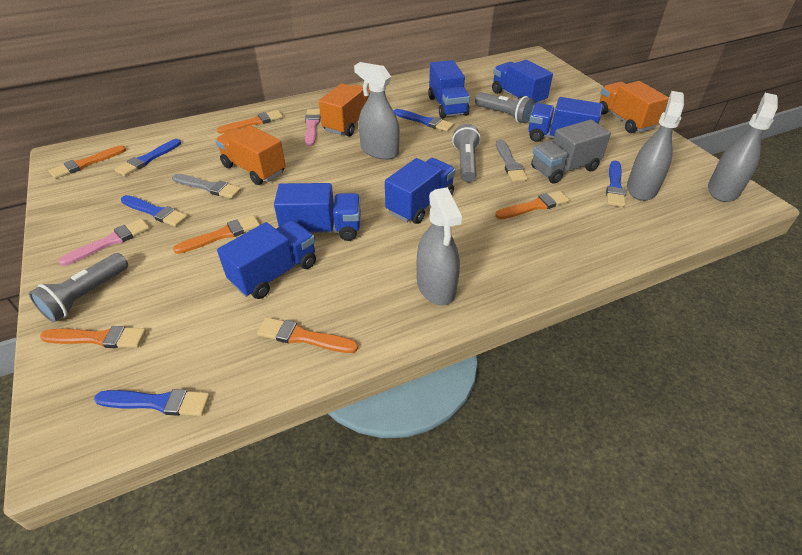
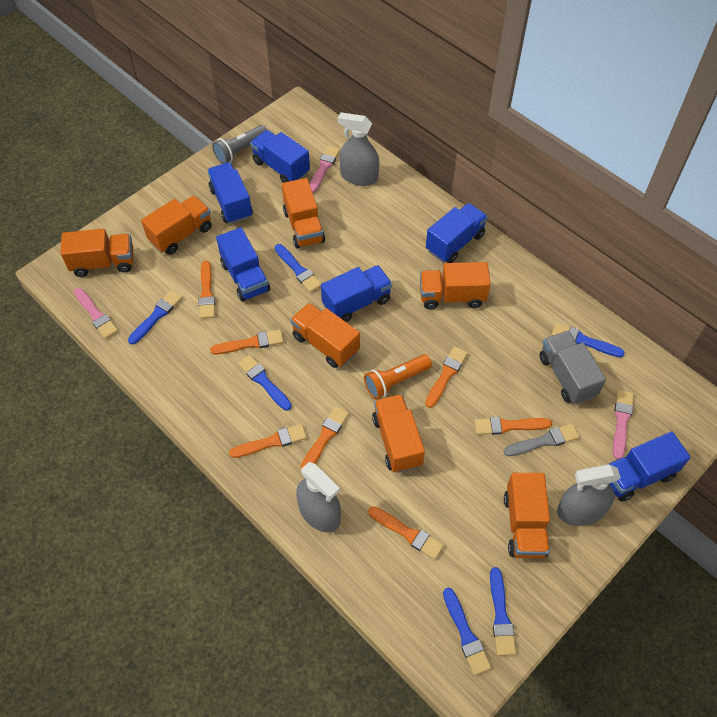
blue brush: [94,389,210,416] [114,139,181,176] [121,195,188,227] [394,109,454,132] [606,161,626,207] = 5 -> [128,290,183,344] [238,355,292,411] [274,244,321,293] [443,588,491,675] [490,567,516,656] [552,323,625,357] = 6
grey brush: [172,174,241,199] [496,139,528,182] = 2 -> [504,424,579,456] = 1
grey flashlight: [29,253,128,322] [452,124,481,182] [475,92,535,123] = 3 -> [212,125,267,164] = 1
grey spray bottle: [354,62,400,160] [417,187,462,306] [627,91,684,201] [708,93,778,202] = 4 -> [296,462,341,532] [338,112,379,186] [557,464,621,526] = 3
orange brush: [40,326,146,348] [49,145,126,179] [173,215,260,254] [217,110,283,134] [257,317,358,353] [495,191,569,219] = 6 -> [198,261,215,319] [210,329,284,355] [229,424,307,458] [300,406,349,469] [368,506,444,560] [425,346,468,408] [474,417,552,435] = 7
orange flashlight: none = 0 -> [364,354,432,399] = 1
orange truck: [215,125,286,185] [319,83,370,136] [599,81,669,133] = 3 -> [60,229,133,277] [141,195,211,255] [282,178,325,249] [290,303,360,368] [372,394,425,473] [420,262,491,310] [504,473,550,558] = 7
pink brush: [58,219,150,266] [305,109,321,146] = 2 -> [74,288,118,339] [310,146,340,193] [613,390,634,459] = 3

